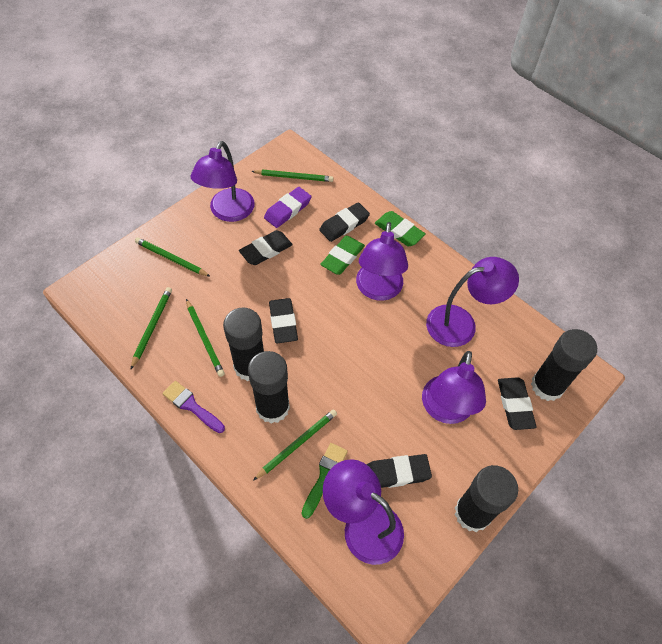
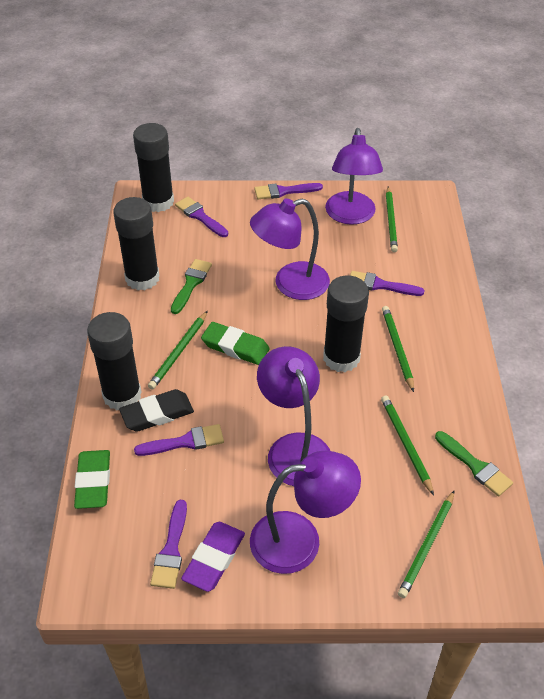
black eraser: [239,230,293,265] [269,298,298,343] [319,202,370,242] [366,454,432,488] [498,377,537,430] = 5 -> [119,389,194,432] = 1
green brush: [301,443,348,519] = 1 -> [171,259,212,314] [435,431,513,497] = 2
purple brush: [162,381,225,433] = 1 -> [134,424,224,456] [150,500,187,589] [175,197,228,237] [254,183,323,199] [350,271,425,296] = 5
purple lamp: [190,141,254,222] [323,459,404,565] [356,222,408,301] [422,351,486,424] [426,257,519,347] = 5 -> [250,198,330,300] [250,451,361,574] [257,346,330,486] [325,128,383,225] = 4

